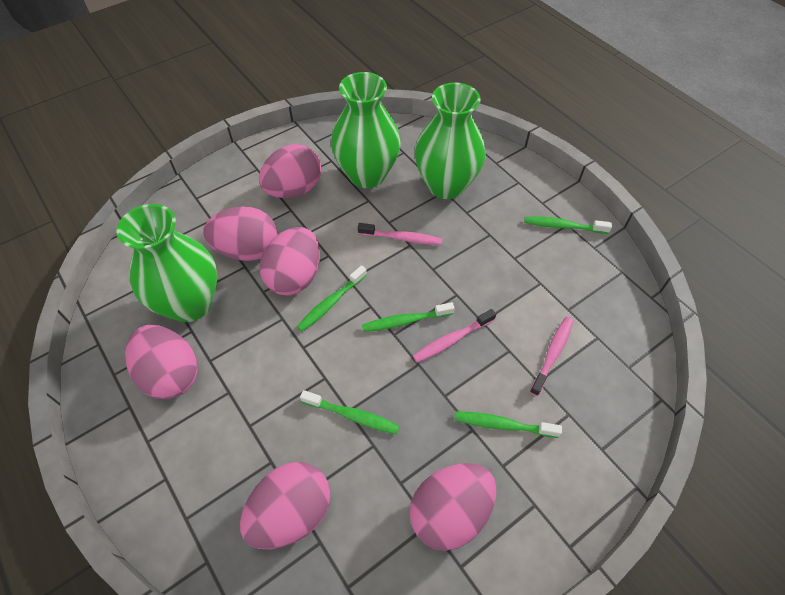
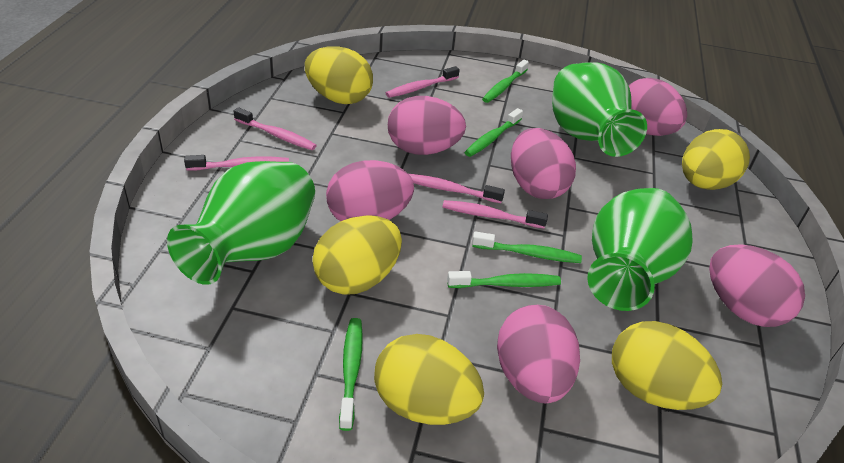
pink toothbrush: [358,223,442,245] [413,309,496,363] [530,317,573,396] = 3 -> [184,155,289,171] [234,107,317,150] [386,66,460,98] [409,174,505,203] [443,200,548,229] = 5
yellow egg: none = 0 -> [305,47,373,104] [312,215,402,295] [374,334,484,425] [612,321,722,410] [682,129,750,190] = 5

